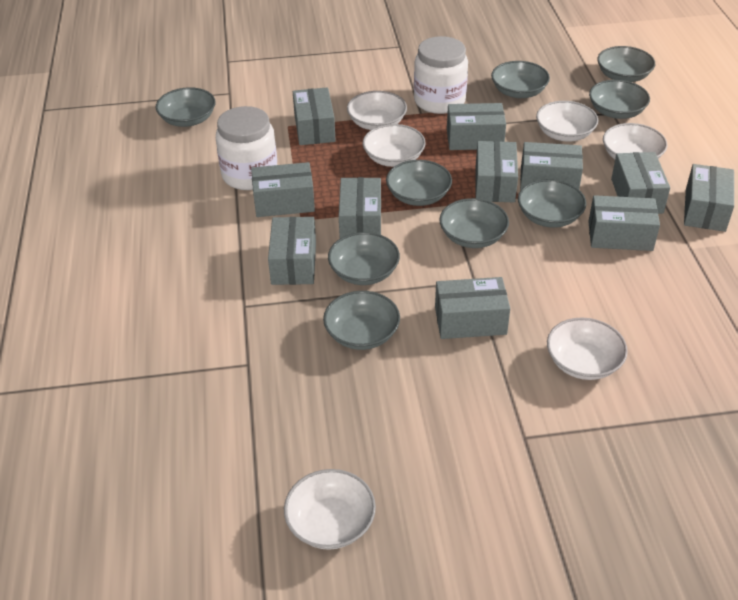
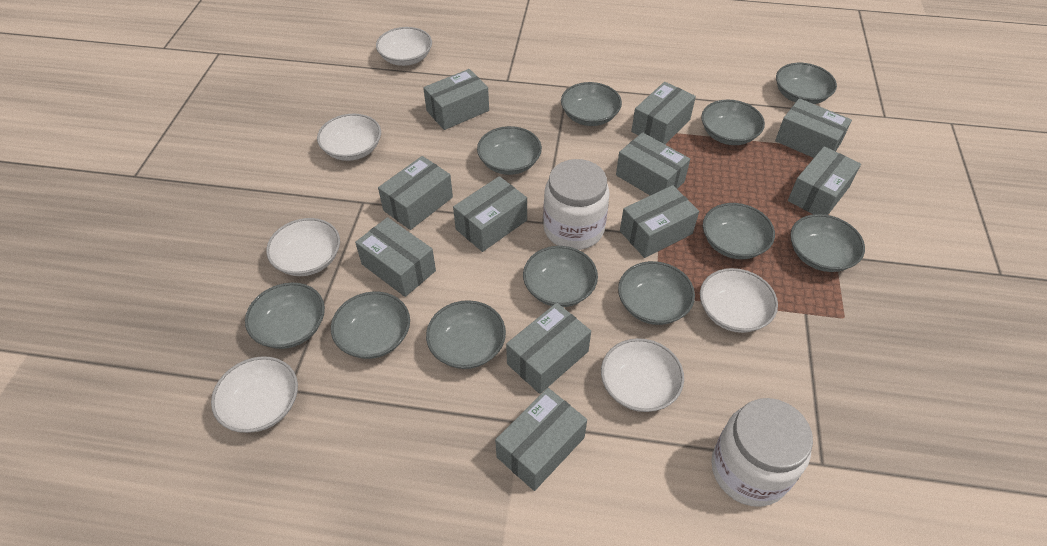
grey bowl: [156,87,215,127] [323,291,400,350] [328,232,400,285] [386,160,452,206] [439,198,509,248] [491,61,550,98] [518,179,586,228] [589,80,650,119] [597,46,655,82] = 9 -> [245,283,325,349] [331,292,410,359] [426,300,506,369] [477,126,542,175] [523,246,598,307] [561,82,622,126] [618,261,695,325] [701,100,765,145] [703,203,775,259] [776,63,837,104] [790,214,865,272] = 11

